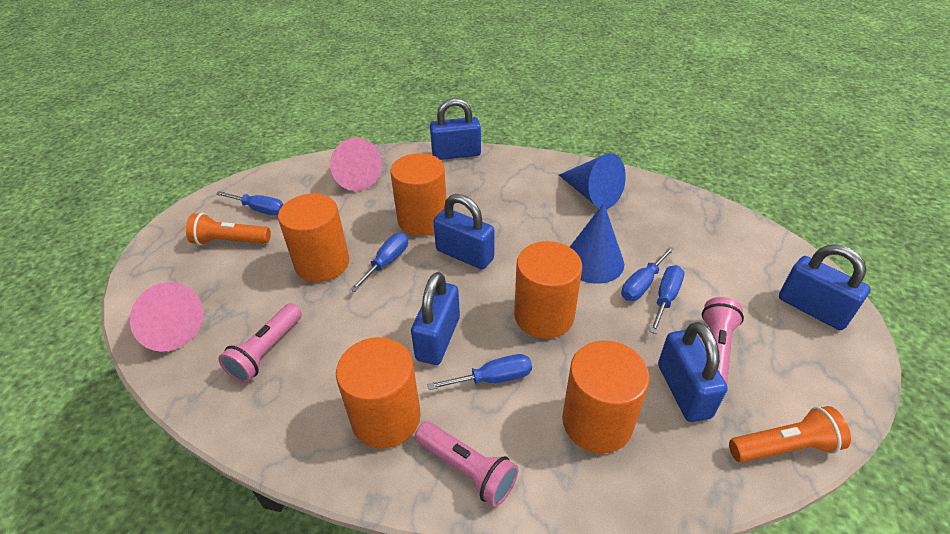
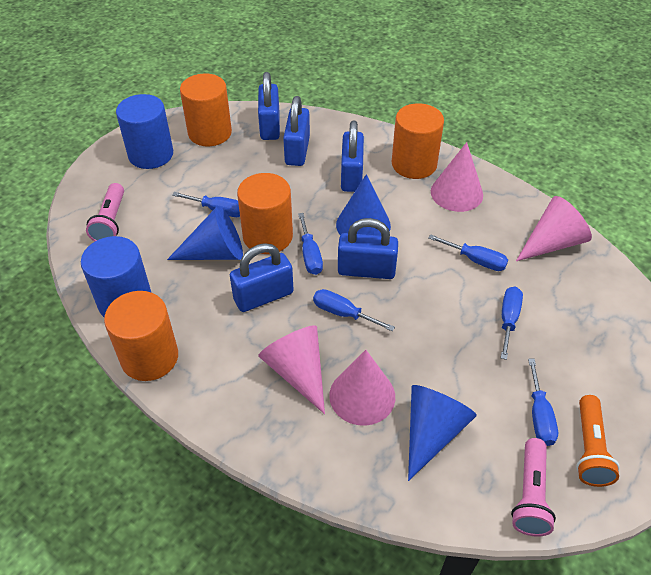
blue cone: [559,153,626,209] [570,203,624,284] = 2 -> [167,206,243,260] [336,174,391,236] [408,385,477,481] = 3
blue cylinder: none = 0 -> [81,236,152,317] [116,94,173,169] = 2
blue screwdriver: [216,191,284,215] [350,233,408,292] [427,354,532,390] [621,246,675,301] [649,265,684,334] = 5 -> [172,192,240,217] [298,213,323,275] [313,289,395,331] [429,234,508,271] [501,287,523,360] [528,359,558,446] = 6
orange cylinder: [278,194,349,282] [336,337,421,449] [390,153,447,236] [514,241,582,339] [562,341,650,453] = 5 -> [104,291,178,381] [180,73,232,146] [237,173,293,254] [392,103,444,179] = 4
orange flashlight: [186,213,271,245] [729,406,851,463] = 2 -> [576,395,620,487] = 1
pink cone: [130,282,203,352] [330,138,382,191] = 2 -> [258,325,325,414] [329,350,395,426] [431,142,483,212] [516,196,592,261] = 4
pink flashlight: [218,303,302,383] [415,422,518,507] [702,297,744,384] = 3 -> [86,183,124,241] [511,438,556,537] = 2

